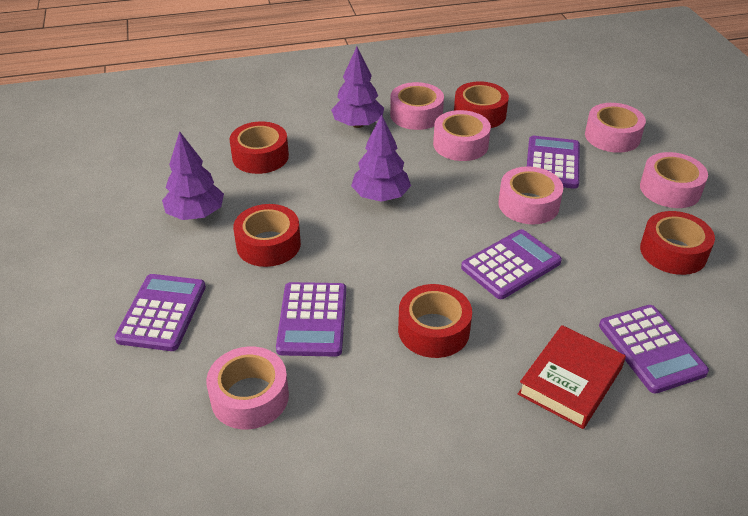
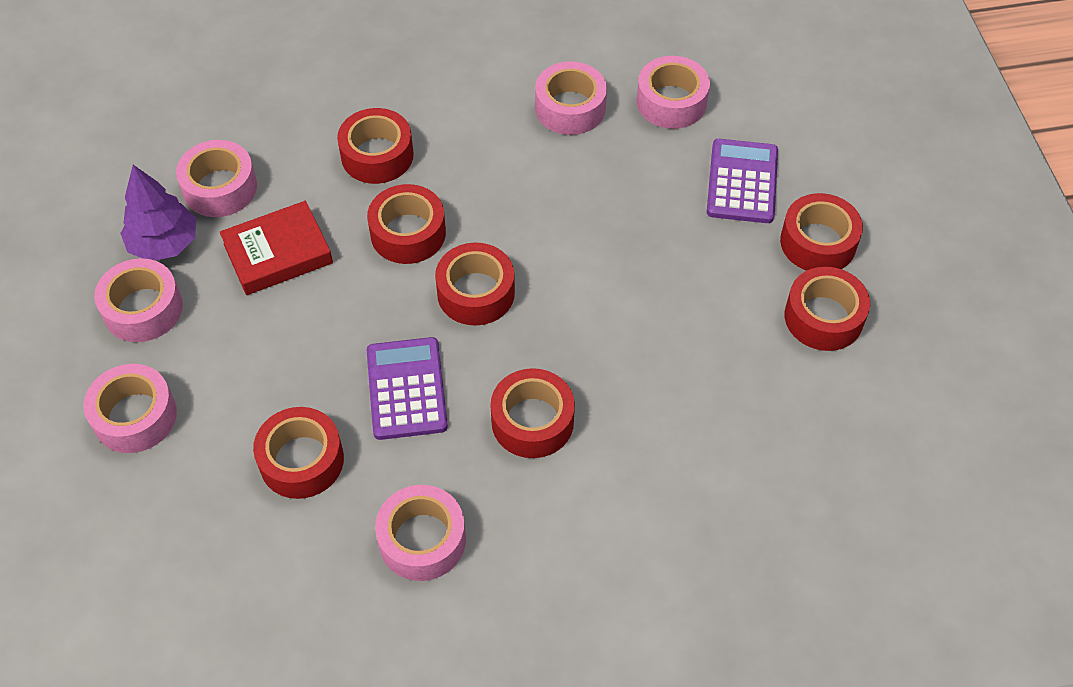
purple calculator: [115,274,206,351] [276,282,346,357] [461,229,562,299] [527,136,580,189] [599,305,709,394] = 5 -> [367,337,448,440] [707,139,778,223] = 2
purple tree: [162,131,224,220] [331,47,384,128] [351,114,411,202] = 3 -> [120,165,196,260] = 1
red tape: [230,122,289,174] [233,204,301,267] [398,284,472,358] [454,81,509,128] [640,211,715,275] = 5 -> [253,407,344,499] [337,108,414,184] [367,184,446,264] [435,243,515,325] [490,368,575,458] [780,193,863,271] [785,267,870,351] = 7

